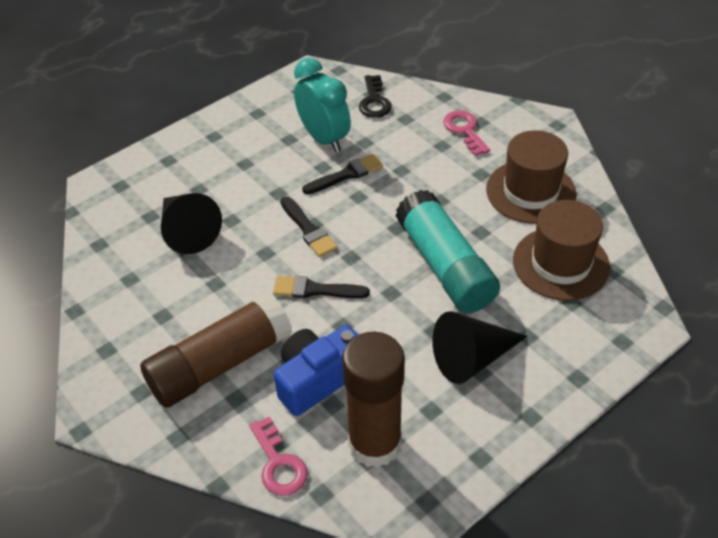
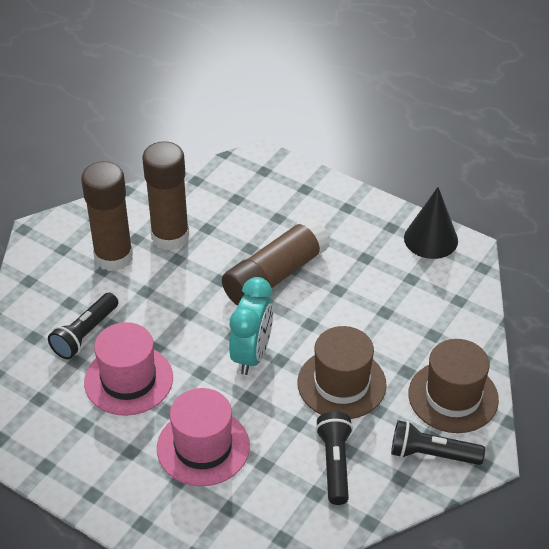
black brush: [273,276,370,298] [280,196,337,257] [302,154,383,194] = 3 -> none = 0
black cone: [161,193,222,254] [432,311,528,384] = 2 -> [404,187,458,259] = 1
black flashlight: none = 0 -> [48,293,118,359] [316,412,353,505] [391,420,485,465] = 3
black key: [359,75,392,118] = 1 -> none = 0
blue camera: [274,325,358,416] = 1 -> none = 0
brown glue stick: [140,292,292,408] [342,332,405,468] = 2 -> [81,161,133,271] [142,141,189,251] [222,216,330,306] = 3
pink hat: none = 0 -> [84,322,173,416] [157,388,250,486] = 2
pink key: [249,416,308,496] [443,111,490,156] = 2 -> none = 0
turquoise glue stick: [396,190,500,313] = 1 -> none = 0

